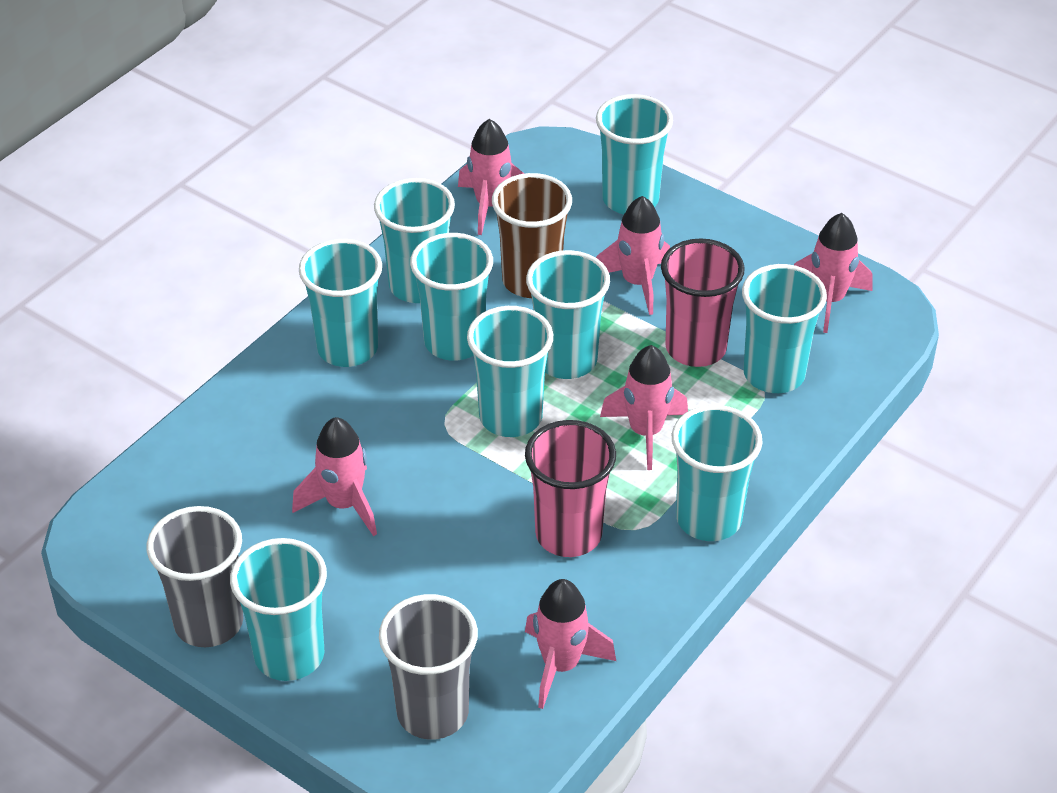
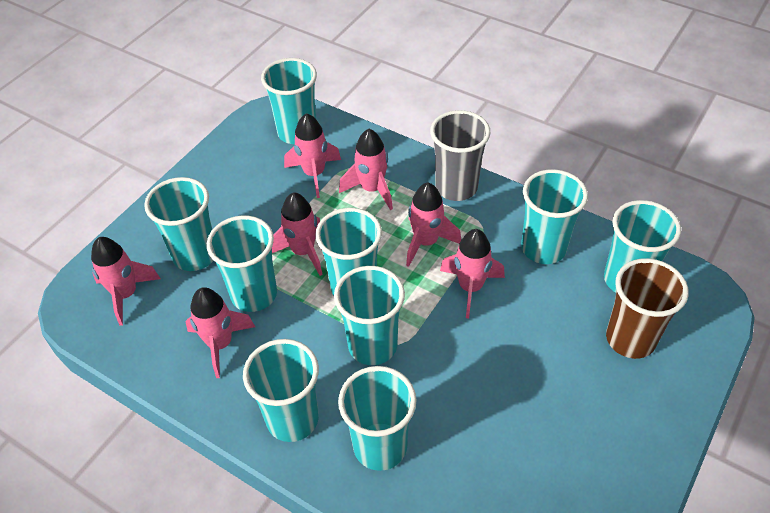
grey cup: [147,506,243,647] [379,594,478,739] = 2 -> [430,110,490,201] = 1
pink cup: [525,420,616,557] [661,238,745,367] = 2 -> none = 0
pink rocket: [292,417,377,536] [458,119,524,235] [525,579,616,709] [596,196,670,315] [600,345,688,470] [794,213,873,333] = 6 -> [91,237,161,326] [185,287,255,378] [272,192,323,276] [284,113,341,198] [339,129,393,210] [406,182,461,267] [440,229,505,318] = 7

